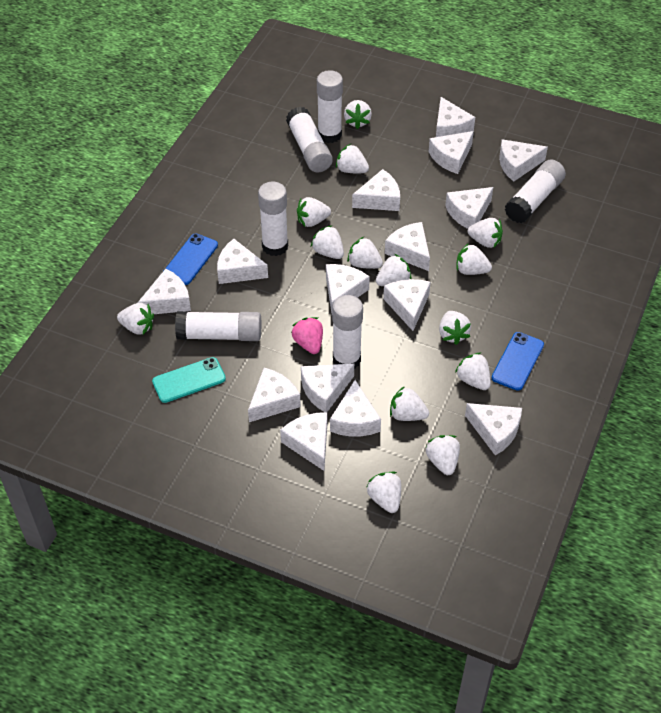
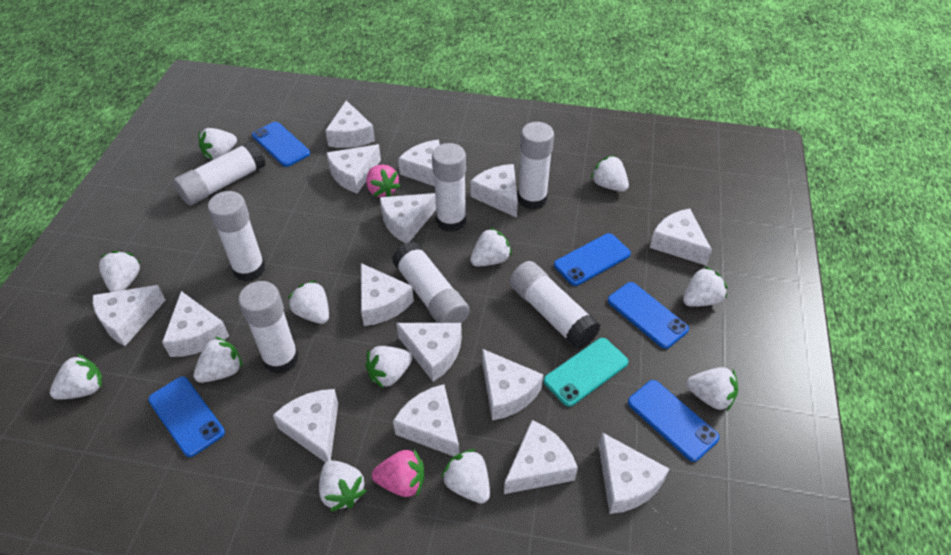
blue phone: [165,234,218,285] [492,332,544,391] = 2 -> [148,377,225,457] [252,122,310,167] [554,233,631,286] [608,282,689,349] [628,380,719,462] = 5
pink strawberry: [291,317,323,354] = 1 -> [366,165,400,197] [372,449,425,497] = 2
white glue stick: [175,311,261,341] [258,182,288,256] [286,107,333,172] [317,70,343,143] [332,295,363,369] [505,160,566,223] = 6 -> [173,140,265,205] [208,191,266,282] [238,281,299,374] [392,241,470,324] [432,143,466,232] [509,261,601,349] [518,122,554,210] = 7
white strawberry: [117,303,154,335] [297,197,331,227] [311,225,344,259] [336,144,369,173] [344,100,372,129] [347,237,383,269] [366,472,401,513] [376,254,412,286] [390,386,429,421] [425,435,460,475] [439,311,471,345] [455,353,491,390] [456,243,492,275] [468,218,503,248] = 14 -> [50,354,102,400] [99,251,140,292] [194,337,243,383] [198,128,237,160] [288,280,329,324] [319,460,367,512] [365,346,412,389] [441,449,490,504] [470,227,512,266] [591,155,629,192] [683,267,728,307] [686,367,738,411] = 12

